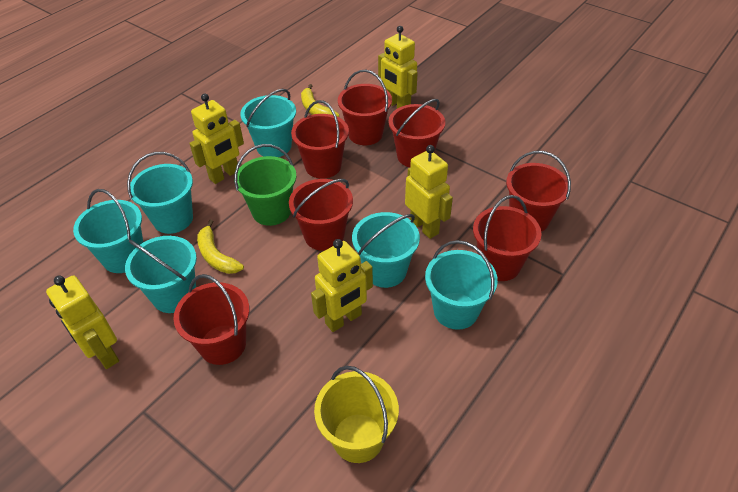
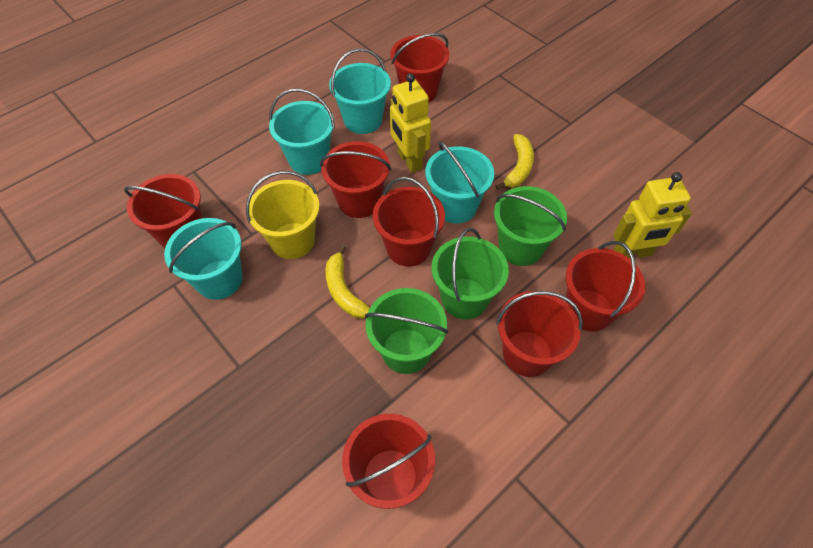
green bucket: [234,144,296,226] = 1 -> [365,288,448,374] [432,228,509,319] [494,186,567,266] = 3
turquoise bucket: [73,189,143,273] [125,236,197,313] [127,152,193,234] [240,89,296,157] [352,212,420,288] [425,240,498,330] = 6 -> [164,218,243,300] [269,89,335,175] [329,48,391,134] [425,141,494,223] = 4
yellow robot: [46,275,119,369] [189,94,244,184] [311,239,373,332] [378,26,418,108] [405,145,453,239] = 5 -> [390,73,431,173] [613,172,692,259] = 2

